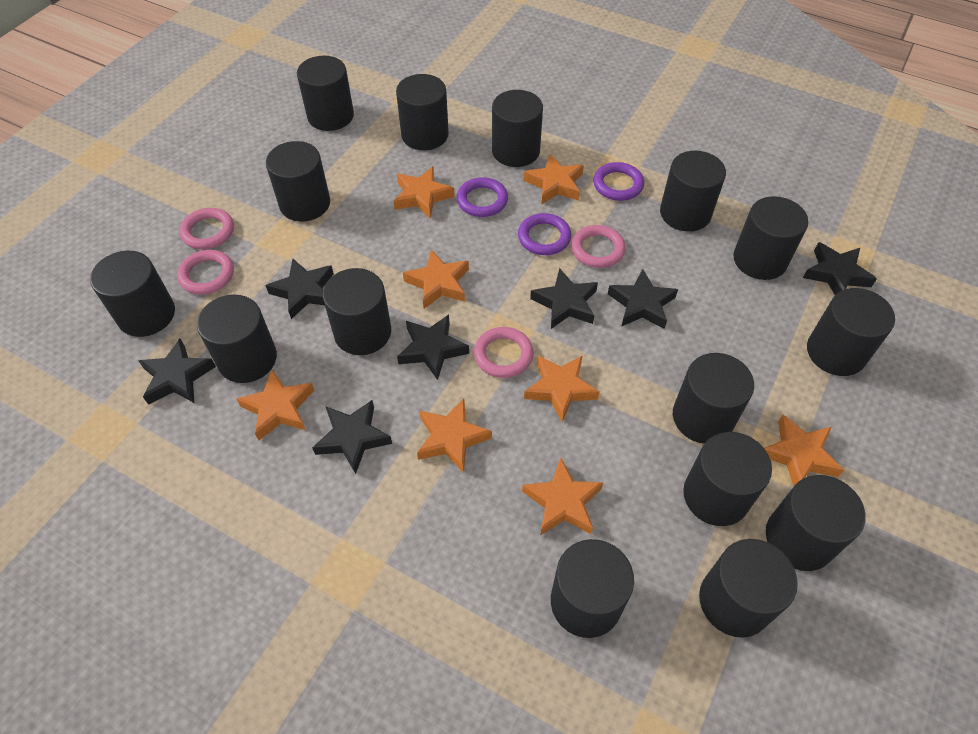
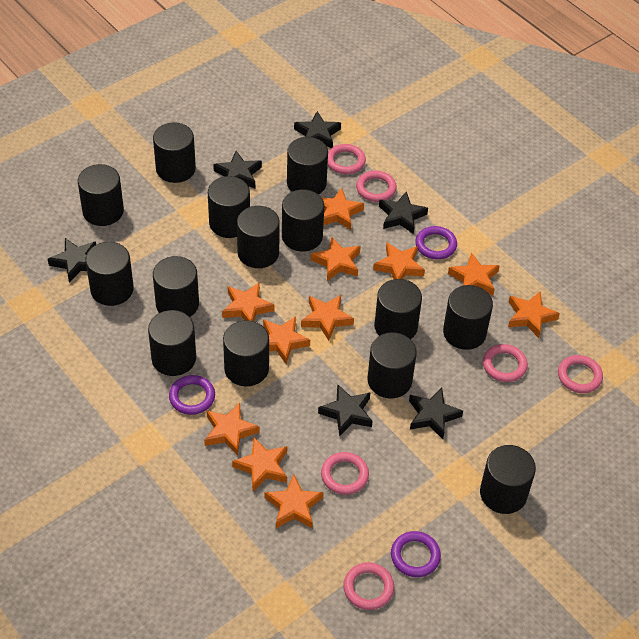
black cylinder: [90,251,175,337] [197,295,277,383] [266,141,330,221] [297,56,354,131] [323,268,391,355] [396,74,449,150] [492,90,543,167] [551,539,634,638] [660,151,726,232] [673,353,754,443] [683,432,772,526] [699,539,798,638] [733,196,808,280] [766,475,865,571] [807,288,895,376] = 15 -> [78,164,124,226] [85,242,134,306] [148,310,196,376] [153,122,196,183] [153,256,199,317] [208,176,250,238] [223,320,269,386] [237,206,280,268] [282,189,324,251] [287,137,328,195] [368,332,417,398] [374,279,422,339] [443,285,493,350] [480,445,536,514] = 14
black star: [138,339,216,405] [265,259,334,319] [312,400,392,474] [397,315,469,380] [530,268,598,329] [608,269,678,329] [803,242,877,295] = 7 -> [48,238,96,283] [213,151,262,188] [294,111,341,148] [318,384,373,437] [379,191,428,234] [409,388,463,439] = 6
orange star: [237,369,315,441] [394,166,455,219] [403,249,469,309] [417,399,492,473] [522,458,603,536] [524,154,584,205] [524,355,600,422] [764,415,844,486] = 8 -> [204,403,259,456] [222,282,275,321] [232,438,287,491] [263,316,310,364] [265,475,323,528] [301,295,354,341] [311,237,361,281] [321,188,364,230] [373,243,425,279] [448,252,500,295] [508,291,560,338] = 11
pink ring: [177,250,234,295] [179,208,234,249] [474,327,533,378] [571,225,626,268] = 4 -> [321,452,369,495] [328,144,366,174] [343,562,394,610] [356,171,397,202] [483,344,528,382] [558,355,603,393] = 6

